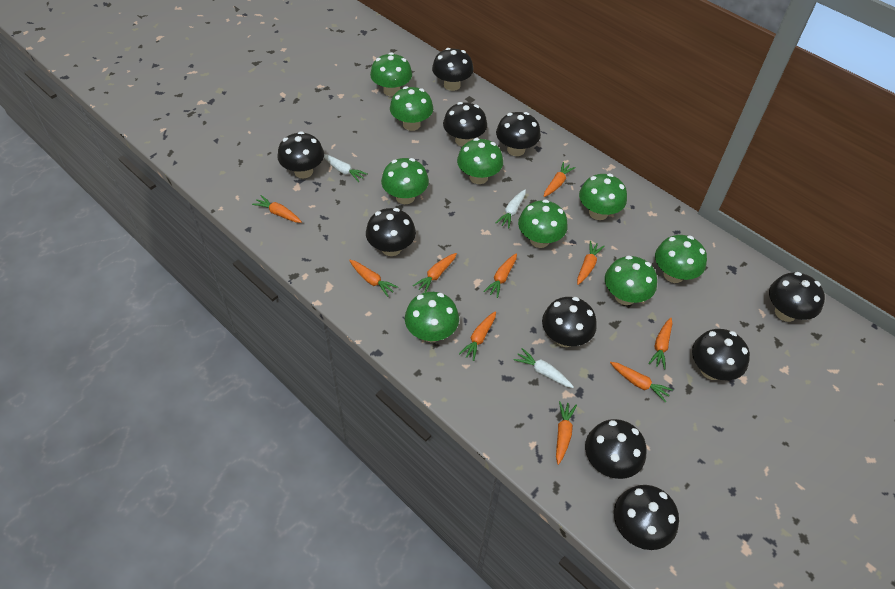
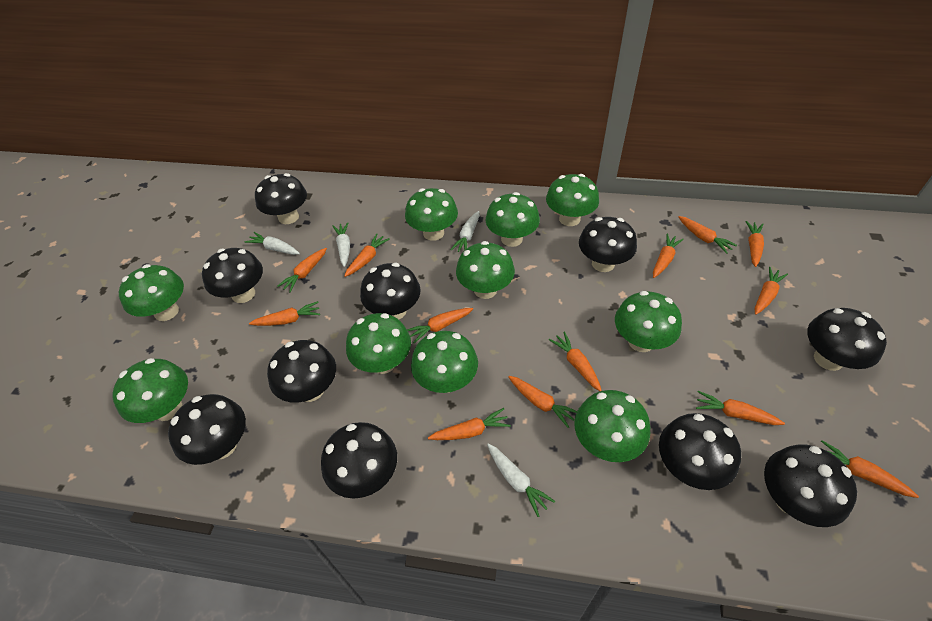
green mushroom: [370,52,412,97] [381,158,429,204] [390,86,433,131] [405,292,459,342] [457,138,503,184] [518,200,568,248] [579,174,627,220] [605,256,657,305] [655,235,707,283] = 9 -> [112,358,188,423] [119,264,184,321] [346,313,411,374] [405,188,458,241] [411,331,478,393] [456,241,515,299] [486,192,540,247] [546,174,599,226] [574,390,650,462] [615,291,682,352] = 10
orange carrot: [252,195,302,223] [349,260,398,297] [413,253,457,293] [459,311,496,361] [483,253,517,298] [544,162,576,197] [556,401,577,465] [577,241,604,285] [610,362,673,402] [648,317,672,370] = 10 -> [249,301,320,326] [277,248,327,293] [344,234,390,277] [407,308,473,343] [428,408,511,440] [508,376,577,428] [549,332,602,391] [653,234,684,278] [679,216,737,254] [696,391,785,425] [746,221,764,267] [755,267,788,315] [821,440,919,498] = 13
white carrot: [324,154,367,182] [496,189,526,228] [514,348,574,388] = 3 -> [245,232,300,255] [332,222,350,267] [451,211,480,252] [487,443,555,517] = 4

